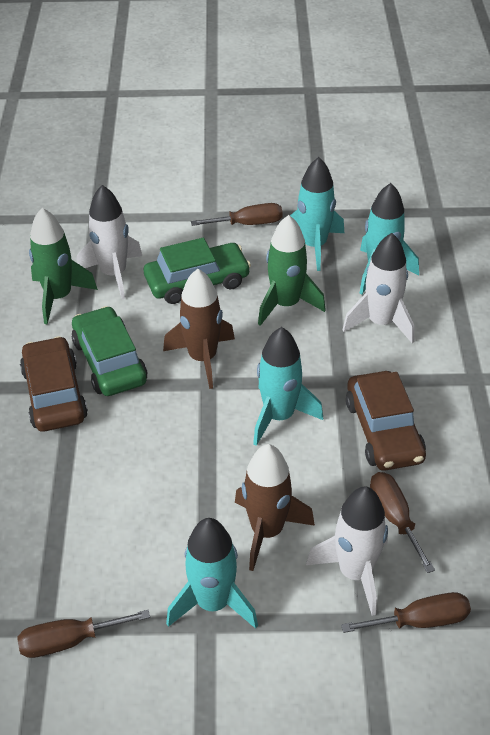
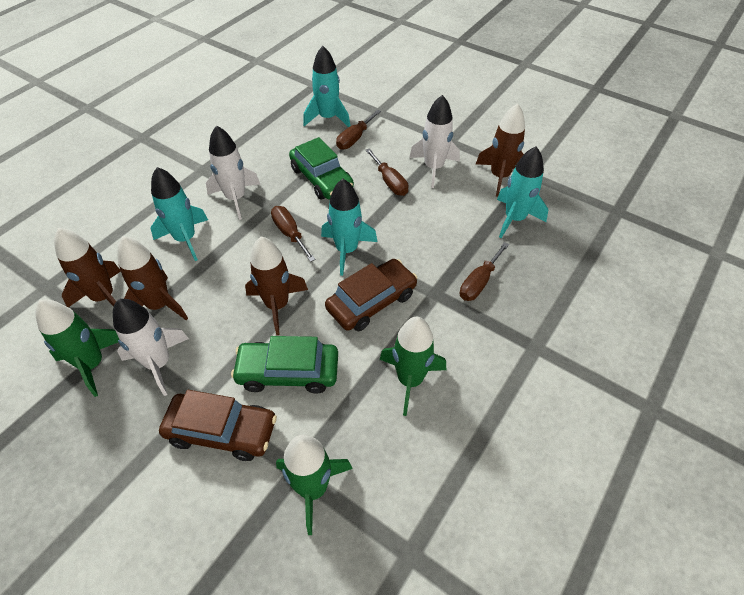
brown rocket: [163,269,235,389] [235,444,315,571] = 2 -> [54,228,121,307] [117,236,188,320] [245,236,308,335] [476,103,525,197] = 4
green rocket: [29,208,98,324] [258,215,326,326] = 2 -> [35,300,119,397] [276,435,353,535] [379,317,446,416] = 3

